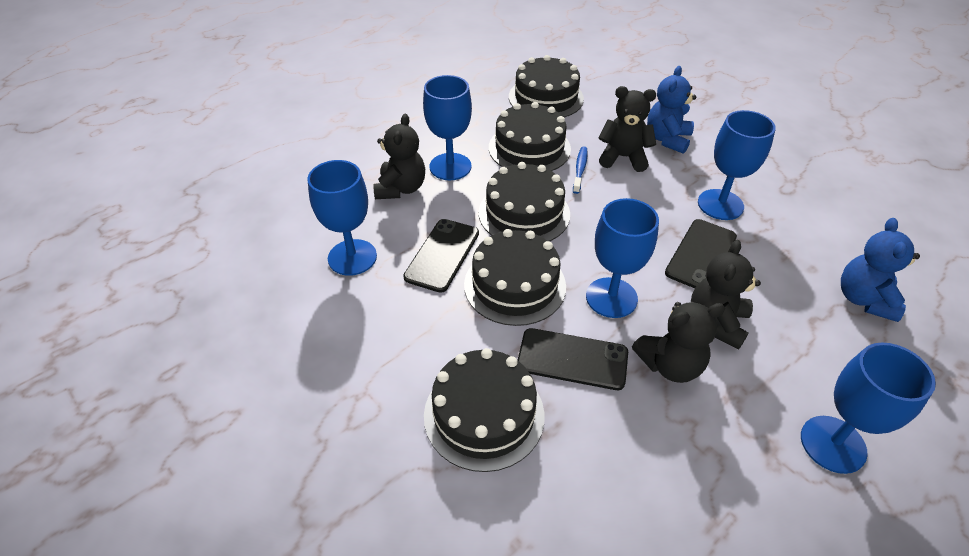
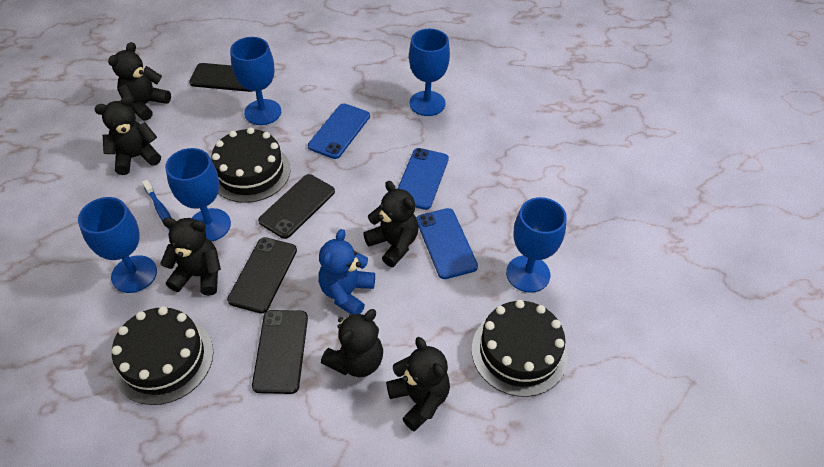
black cake: [424,348,545,472] [464,229,566,326] [479,162,570,241] [489,102,571,171] [509,55,584,117] = 5 -> [112,307,213,405] [211,127,291,203] [472,300,568,397] = 3
black phone: [403,219,479,293] [518,328,628,390] [665,219,737,288] = 3 -> [189,63,252,92] [227,237,297,314] [252,310,308,394] [258,174,335,239] = 4
black teddy bear: [373,114,425,199] [599,86,656,172] [632,302,725,383] [691,240,761,350] = 4 -> [95,96,161,175] [108,42,171,121] [160,217,221,296] [321,309,383,377] [363,181,418,267] [386,337,450,431] = 6
blue phone: none = 0 -> [308,103,370,159] [397,148,449,210] [416,208,478,279] = 3
blue teddy bear: [647,66,696,154] [841,218,920,322] = 2 -> [319,229,375,315] = 1

